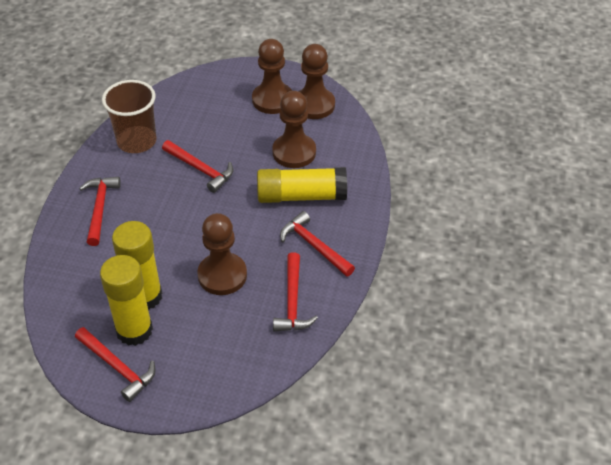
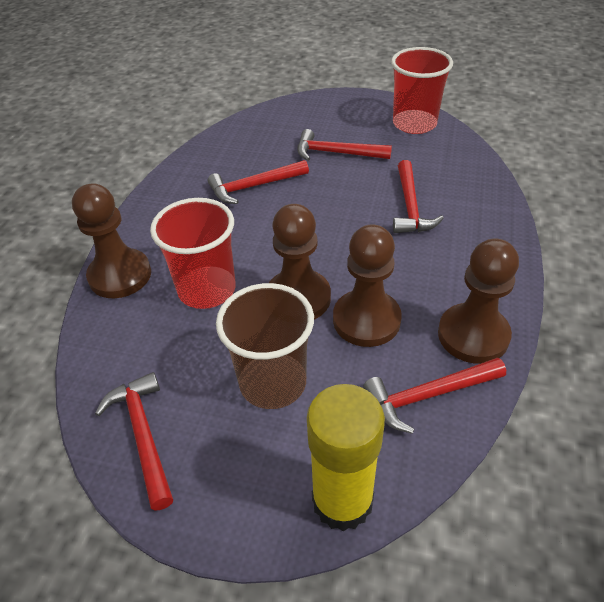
red cup: none = 0 -> [150,198,236,309] [391,47,453,134] = 2
yellow glue stick: [100,255,153,346] [112,221,162,310] [257,167,347,203] = 3 -> [307,384,385,531] = 1

